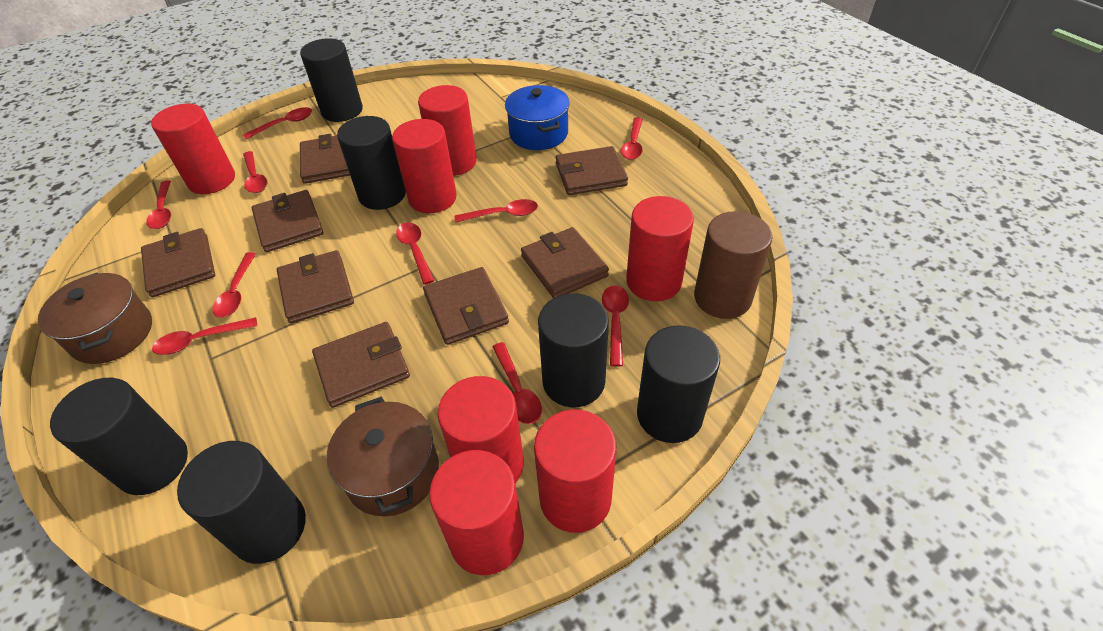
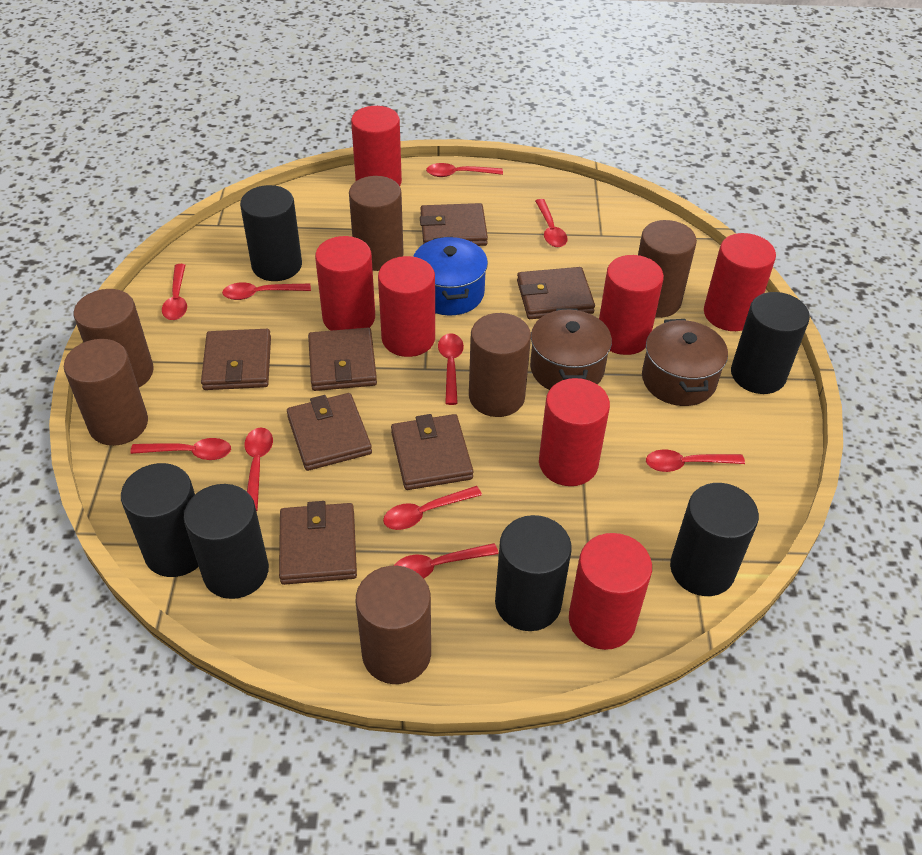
brown cylinder: [694,211,772,319] = 1 -> [64,339,148,446] [74,289,154,387] [349,176,404,271] [356,566,431,684] [469,313,531,417] [638,220,697,318] = 6
brown wallet: [141,228,215,297] [252,190,324,252] [277,250,354,323] [300,134,350,184] [312,322,410,408] [423,267,509,345] [521,227,609,298] [555,146,628,195] = 8 -> [201,329,271,390] [279,501,357,585] [287,393,372,471] [308,328,377,391] [391,414,473,490] [420,203,488,246] [517,267,595,319] = 7

